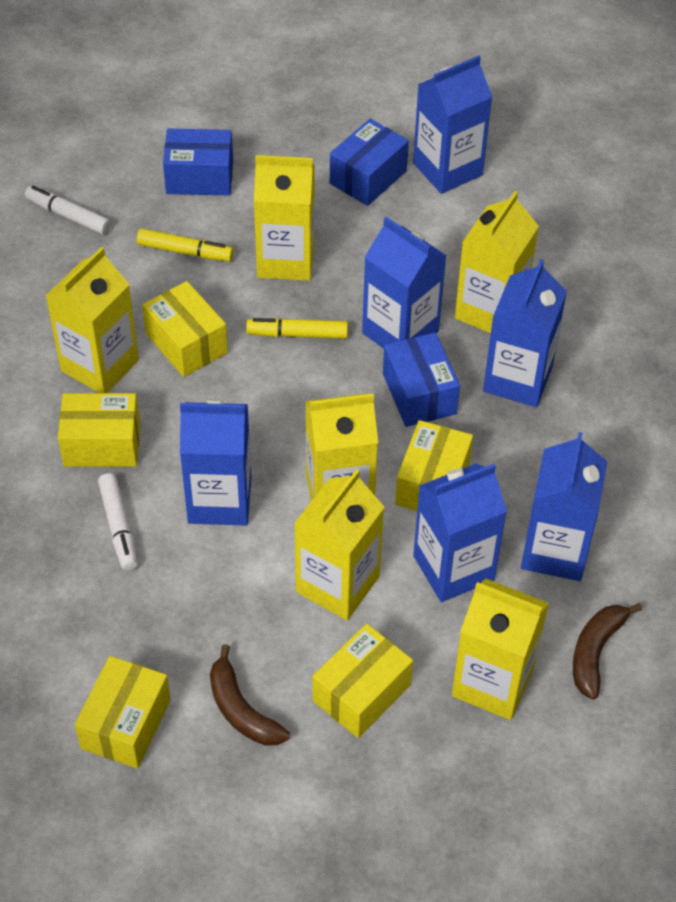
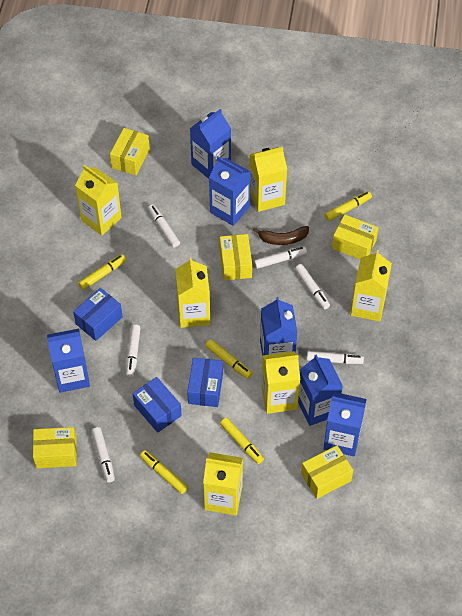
brown banana: [210,644,290,745] [573,603,642,699] = 2 -> [253,226,309,245] = 1
white marker: [25,186,111,234] [98,473,138,571] = 2 -> [91,427,115,482] [126,324,140,377] [148,204,180,247] [254,246,307,269] [295,264,330,310] [307,351,364,364] = 6
yellow marker: [137,228,234,261] [246,318,348,339] = 2 -> [78,254,126,290] [140,450,188,494] [205,339,252,379] [220,417,264,464] [325,191,372,221] = 5

